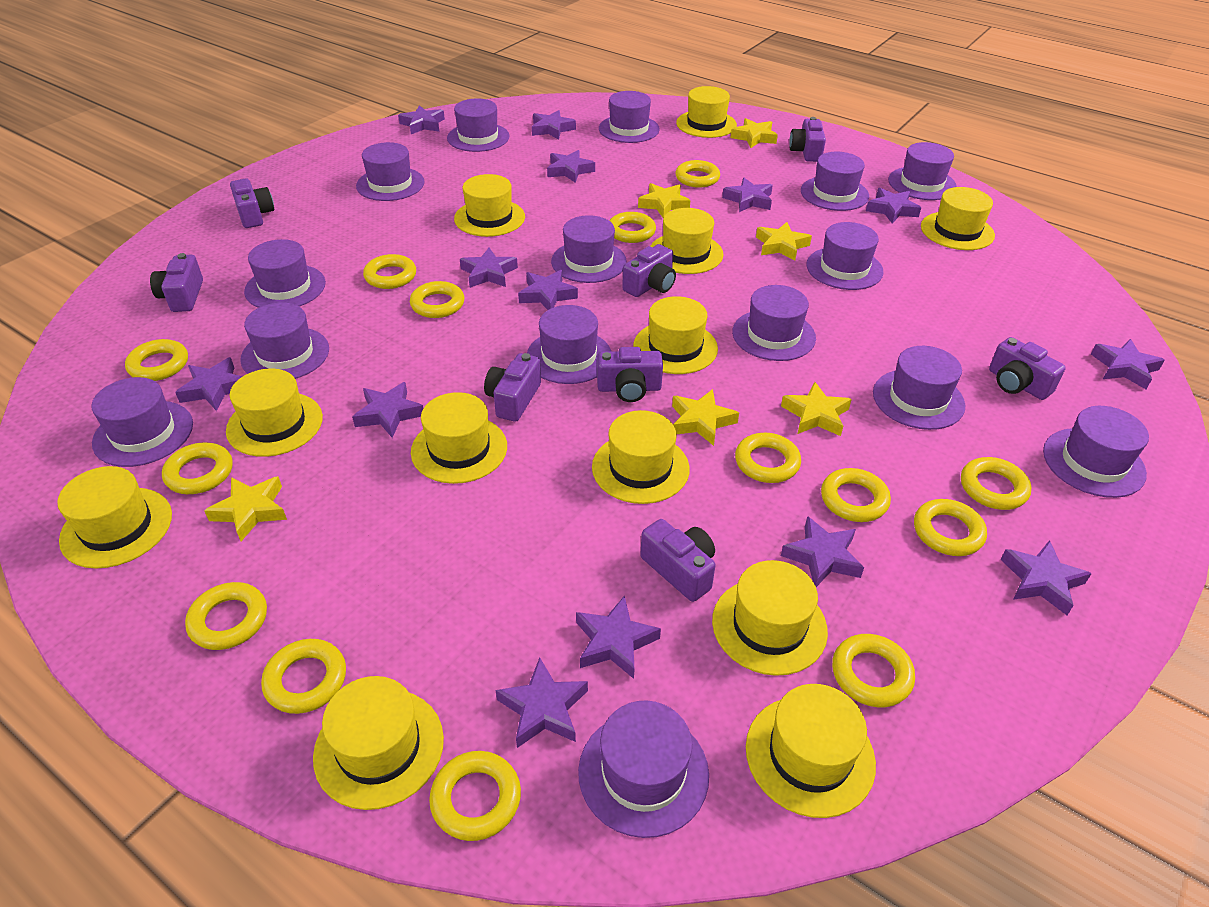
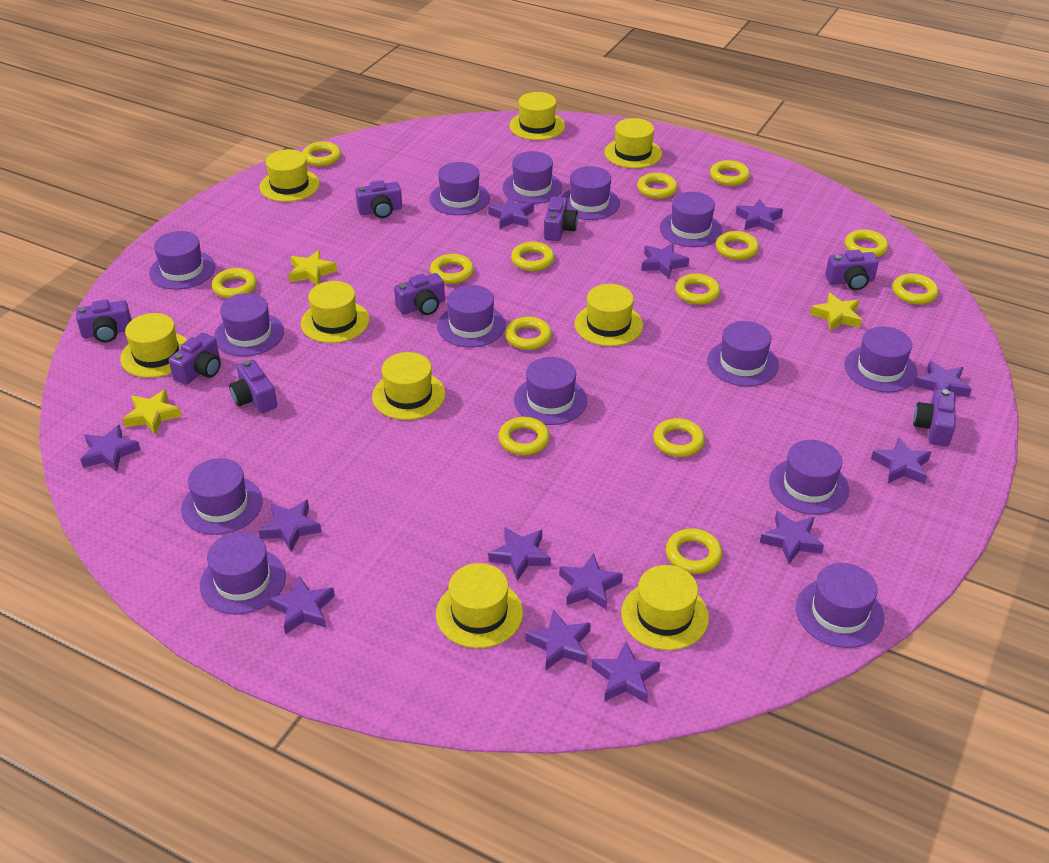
purple hat: [91,377,193,467] [240,302,329,379] [244,239,326,308] [356,142,424,201] [447,98,510,152] [527,305,612,384] [551,215,627,283] [578,700,709,838] [599,91,660,143] [732,285,816,361] [801,152,869,211] [807,222,884,290] [873,346,965,430] [888,142,957,200] [1043,406,1149,498] = 15 -> [149,231,216,290] [181,458,263,535] [200,532,286,614] [214,293,284,356] [430,162,490,215] [437,285,506,347] [503,151,562,204] [514,357,587,425] [561,166,620,220] [660,192,722,247] [707,321,779,386] [769,440,849,515] [796,563,884,648] [844,327,917,392] = 14
purple star: [175,357,243,411] [352,382,423,438] [398,105,445,134] [460,248,518,288] [496,657,588,748] [518,270,578,310] [532,110,576,140] [547,150,595,183] [576,595,661,679] [722,178,773,212] [781,516,864,587] [866,188,921,223] [1000,540,1092,615] [1091,339,1165,389] = 14 -> [80,424,141,472] [258,500,322,552] [268,576,335,635] [488,196,534,229] [488,527,551,581] [526,609,591,670] [559,553,623,609] [592,642,660,703] [641,243,689,279] [736,199,783,232] [760,511,824,564] [871,437,931,484] [914,361,972,397] = 13
yellow hat: [57,466,172,569] [226,369,323,457] [313,676,444,810] [411,392,507,484] [454,174,525,237] [592,410,690,504] [633,296,718,374] [650,208,723,274] [676,86,737,138] [712,560,828,676] [746,684,876,818] [921,187,995,250] = 12 -> [120,313,188,378] [259,149,320,202] [301,281,369,343] [372,352,445,420] [436,563,523,648] [509,92,565,140] [574,284,643,346] [604,118,662,168] [621,565,709,650] = 9
yellow star: [204,476,287,541] [638,183,691,218] [672,389,739,446] [731,118,778,148] [756,222,812,261] [781,382,852,436] = 6 -> [123,389,182,435] [289,250,337,285] [810,293,862,331] = 3

